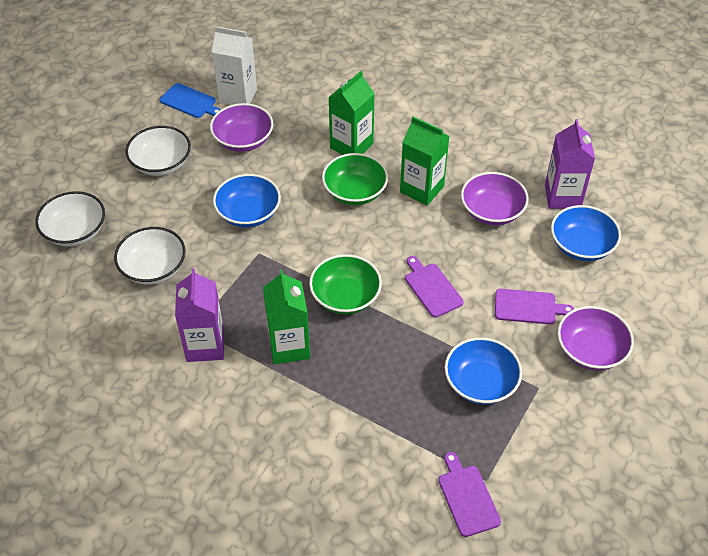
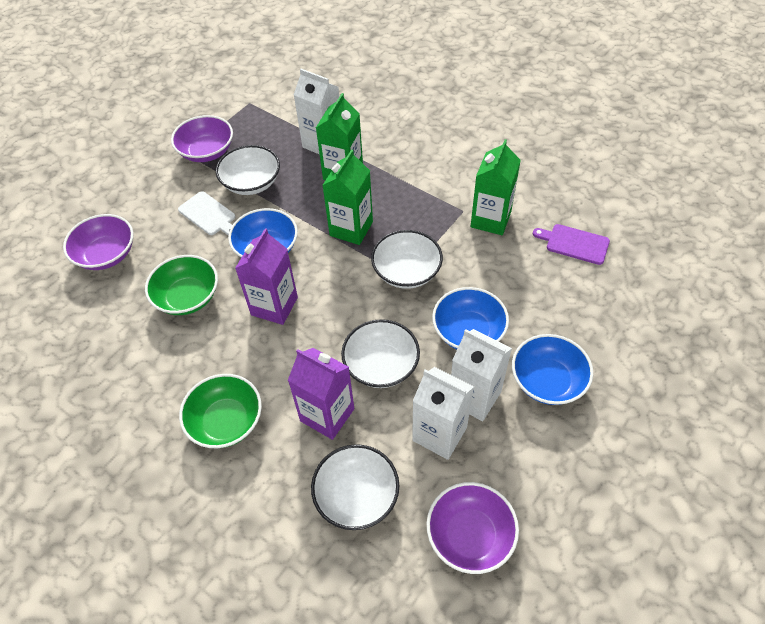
blue cutting board: [160,83,221,118] = 1 -> none = 0
purple cutting board: [405,256,464,317] [438,452,501,537] [495,289,574,324] = 3 -> [533,224,610,265] = 1
white bowl: [35,191,105,246] [114,227,186,285] [125,126,191,176] = 3 -> [216,145,280,195] [311,444,400,530] [341,319,420,388] [371,230,443,289] = 4
white carton: [212,26,257,105] = 1 -> [294,69,339,155] [412,367,474,460] [451,329,512,421] = 3
white cutting board: none = 0 -> [178,191,235,236] = 1

